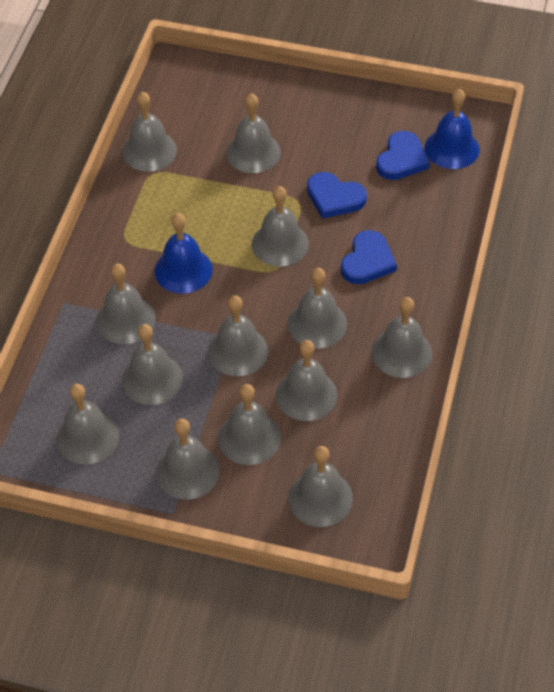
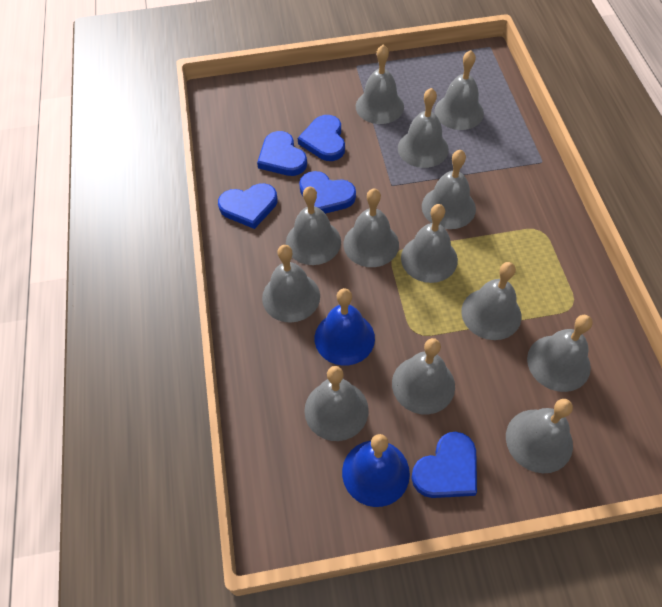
blue heart: [307,172,367,219] [341,230,397,284] [376,131,430,180] = 3 -> [218,183,277,229] [257,131,307,176] [298,115,345,161] [299,171,356,214] [412,432,477,498] = 5

